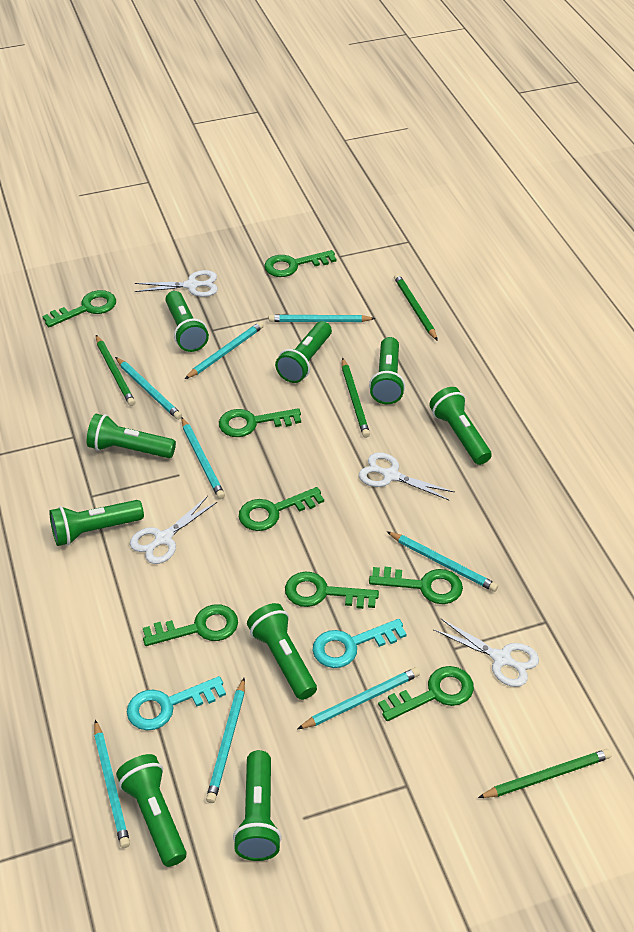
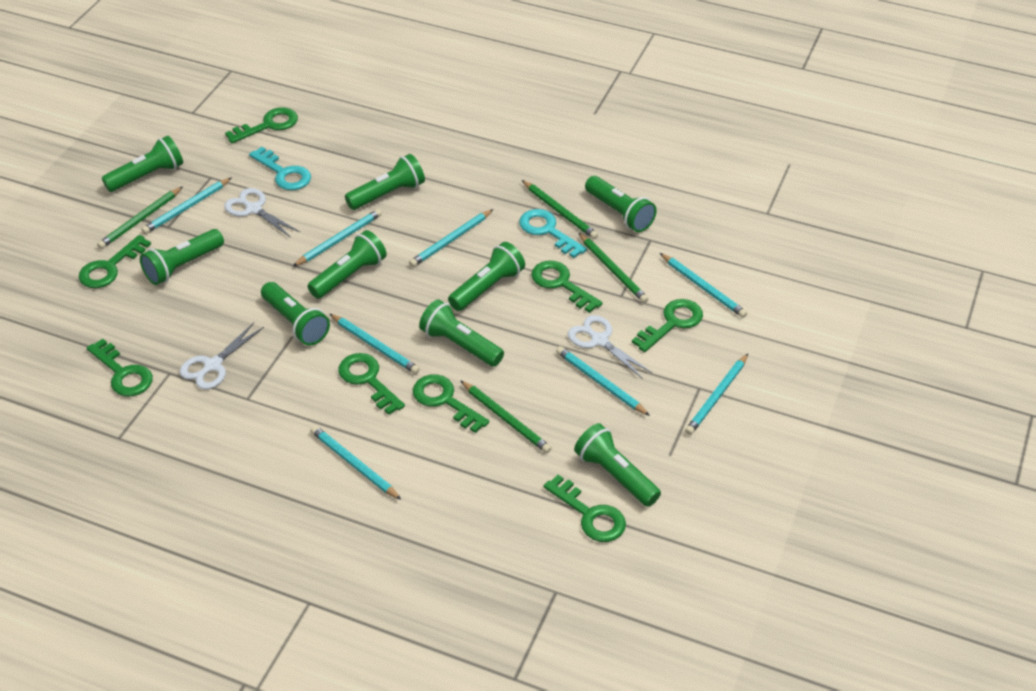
white scissors: [130,496,217,564] [135,270,218,297] [359,452,454,501] [433,619,539,687] = 4 -> [180,322,264,390] [224,188,300,238] [568,315,652,379] = 3

